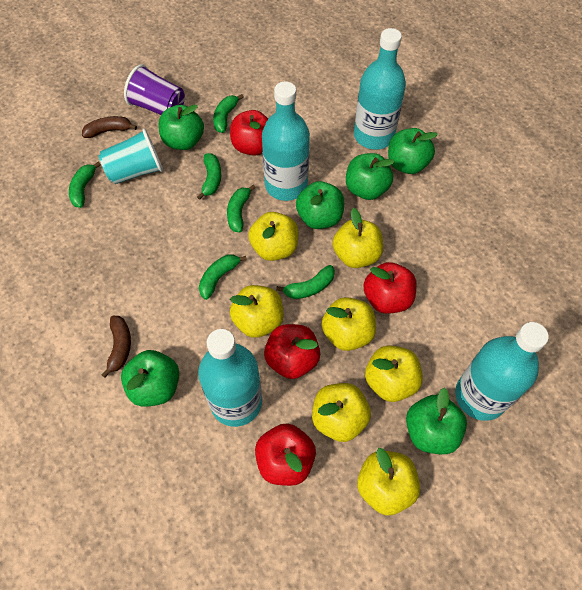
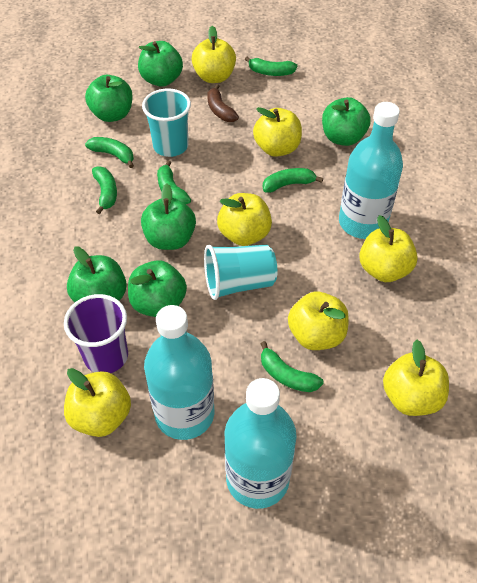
brown banana: [82,116,137,138] [101,316,131,378] = 2 -> [207,84,239,122] = 1
red apple: [230,110,268,156] [255,423,316,486] [264,324,320,379] [363,262,417,314] = 4 -> none = 0
turquoise bottle: [198,329,262,427] [262,82,310,201] [354,28,406,150] [455,322,549,421] = 4 -> [144,305,214,440] [224,378,297,509] [339,102,403,239] = 3
turquoise cup: [99,129,163,184] = 1 -> [142,89,191,157] [204,245,277,300] = 2

